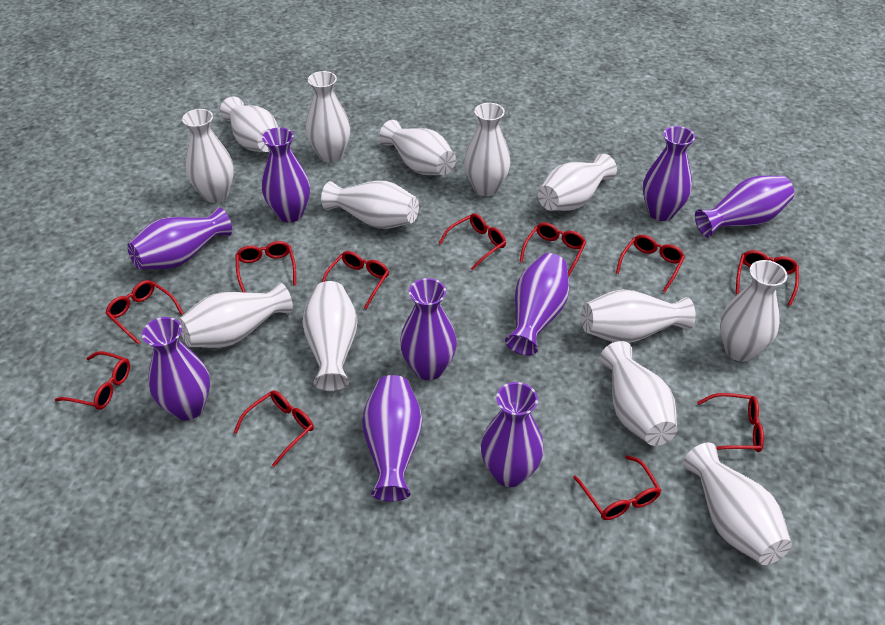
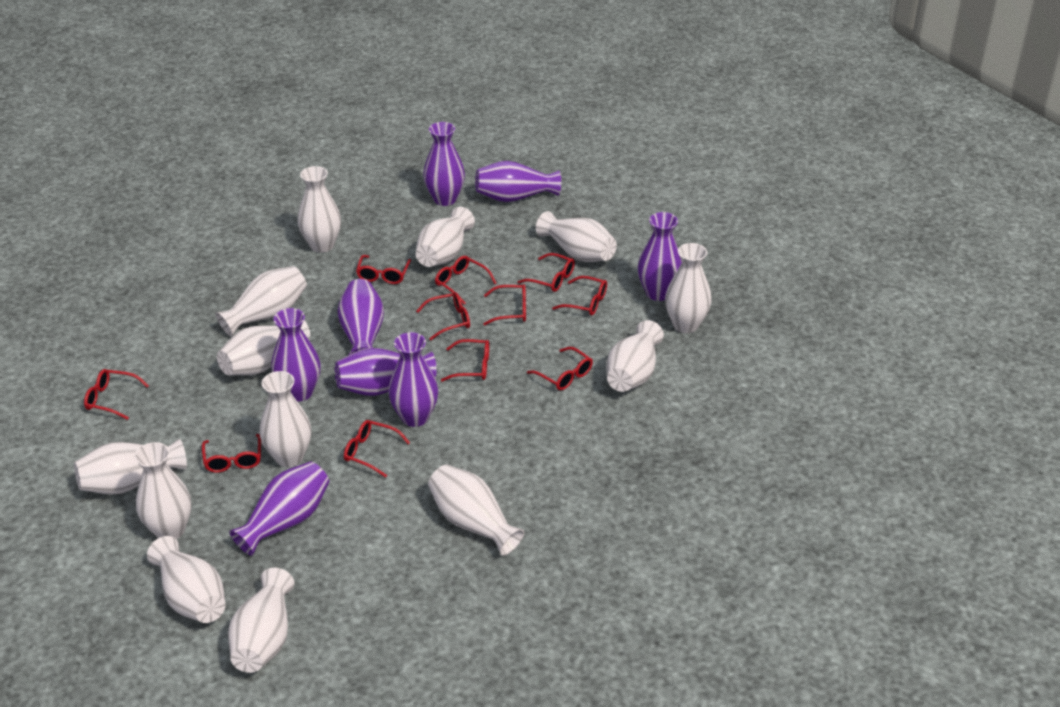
purple vase: [127,207,232,269] [142,317,210,421] [262,127,310,223] [362,375,422,502] [400,278,457,380] [481,382,544,487] [505,253,569,356] [643,126,695,221] [695,176,794,237] = 9 -> [229,461,329,556] [271,308,321,402] [335,348,436,396] [338,279,384,355] [388,332,438,427] [423,122,465,206] [475,161,561,202] [638,212,682,301] = 8

